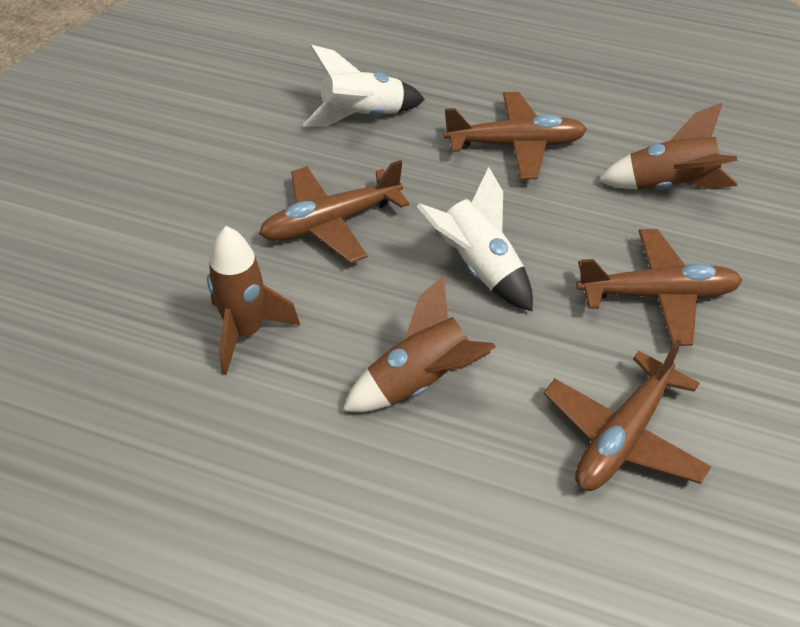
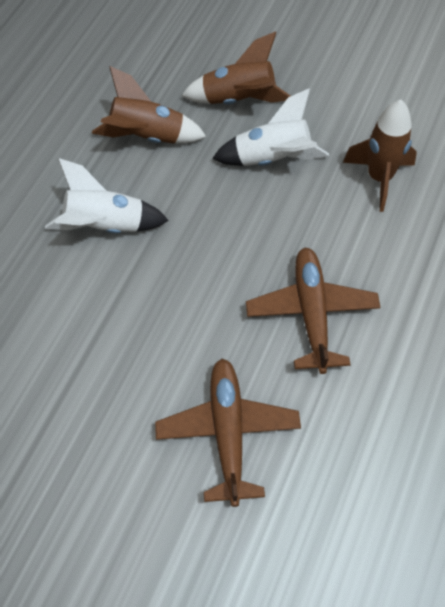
brown plane: [259,160,409,263] [443,92,587,180] [543,339,711,491] [576,229,743,346] = 4 -> [155,359,301,507] [246,248,381,374] = 2

